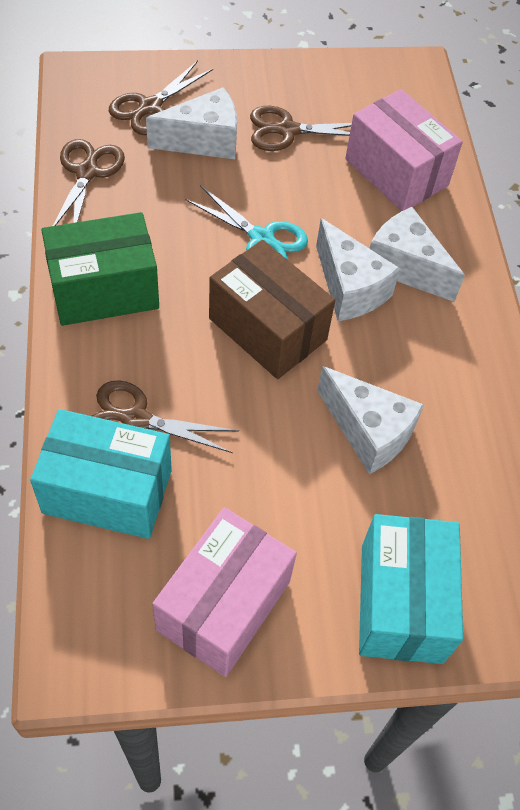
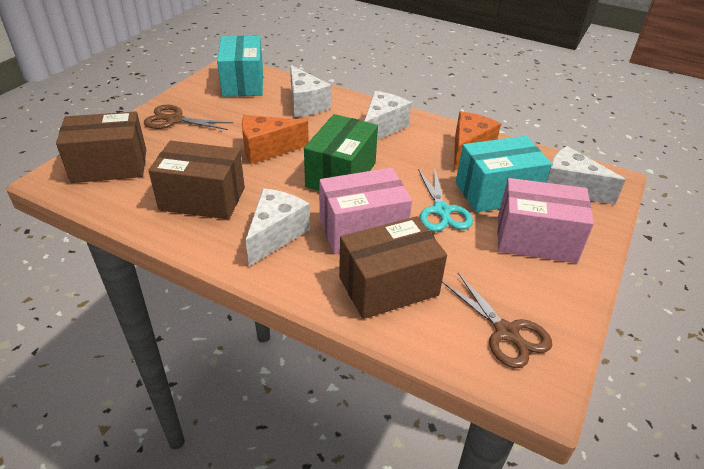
brown box: [209,240,335,379] = 1 -> [56,112,146,183] [148,141,245,219] [339,216,447,319] = 3
brown scissors: [53,139,125,226] [92,380,239,453] [109,61,213,135] [250,106,352,151] = 4 -> [144,105,233,130] [442,273,552,368] = 2
orange cheese: none = 0 -> [242,115,309,164] [454,111,501,171] = 2

